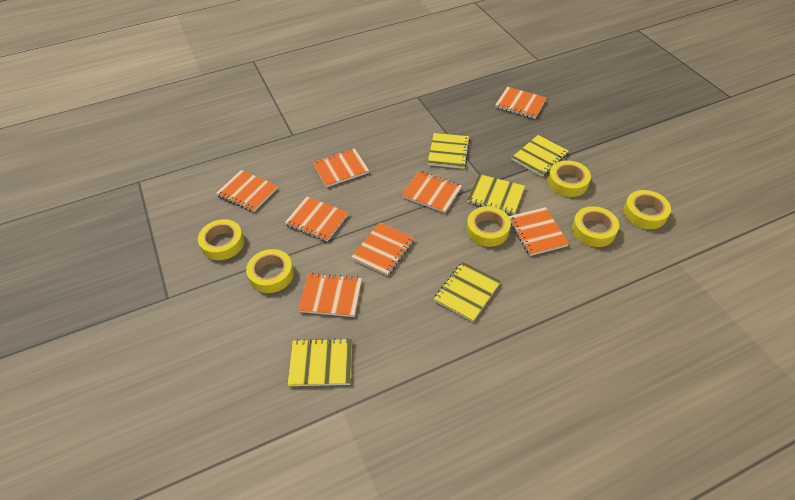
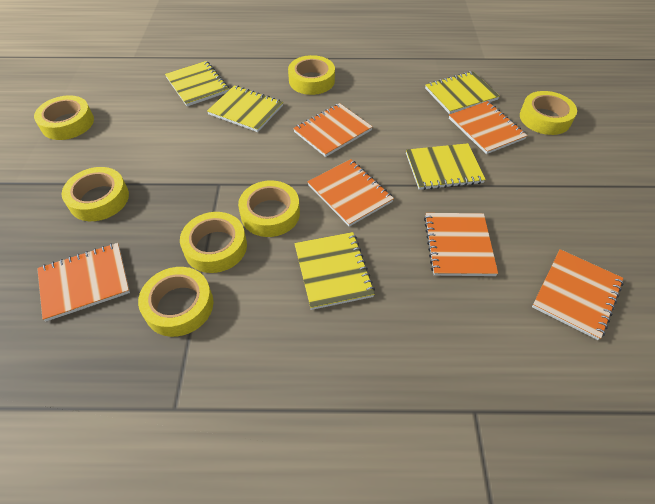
orange notebook: [216,170,278,212] [284,197,349,242] [298,273,362,317] [312,148,369,188] [351,222,414,276] [401,171,462,213] [495,87,547,119] [509,207,569,256] = 8 -> [37,243,130,321] [293,103,373,157] [307,159,394,227] [424,213,498,276] [449,101,528,154] [532,249,624,340] = 6
yellow tape: [198,219,244,260] [246,249,294,293] [467,206,511,247] [548,160,591,197] [572,206,619,247] [623,190,671,229] = 6 -> [34,95,94,140] [62,167,129,221] [138,267,214,337] [180,212,247,273] [238,180,300,237] [288,55,335,95] [520,91,577,135] = 7

